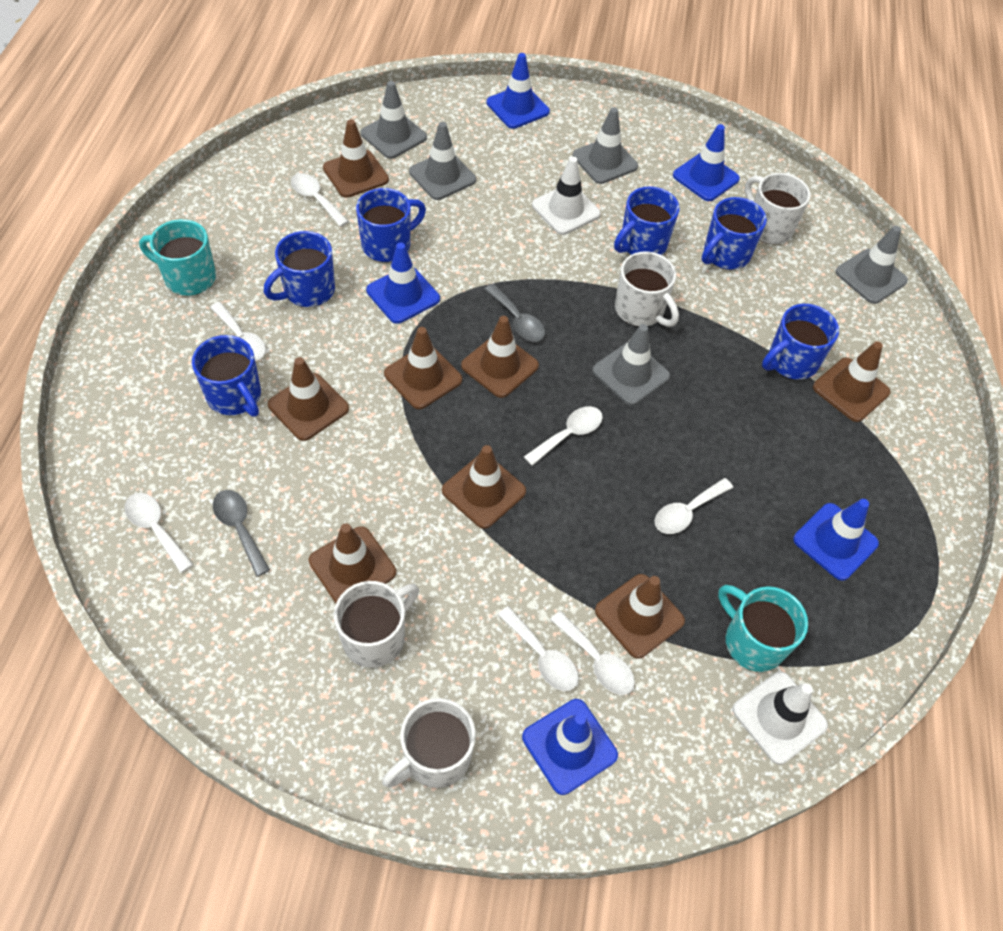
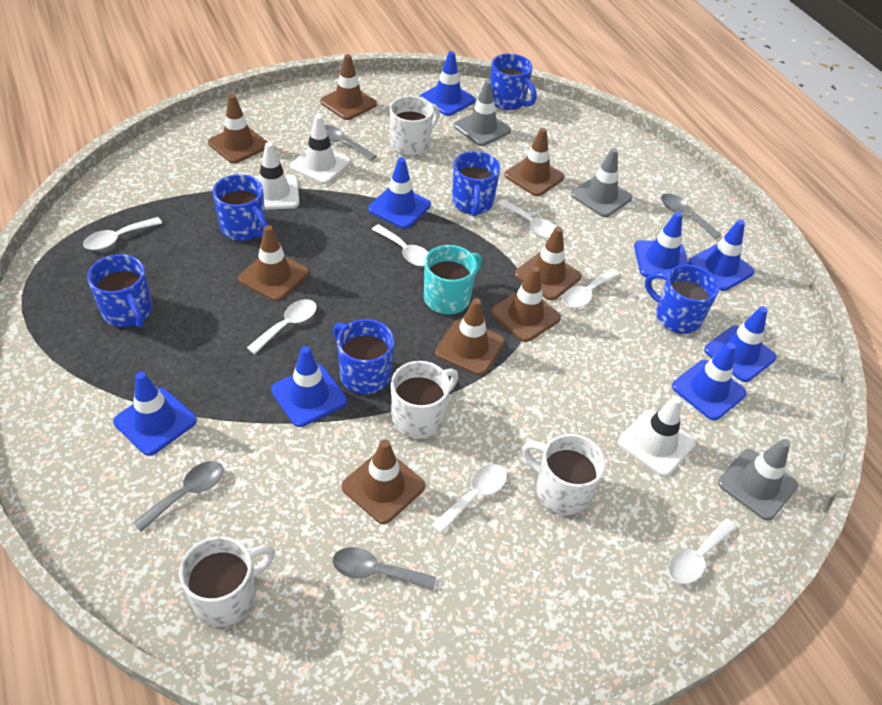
blue traffic cone: [366,243,440,324] [487,53,550,129] [522,699,618,795] [673,124,740,201] [793,499,879,581] = 5 -> [113,372,197,456] [271,346,347,427] [368,157,431,229] [420,51,475,116] [634,212,689,277] [672,343,747,421] [688,220,754,291] [704,306,776,382] = 8
grey spoon: [213,490,270,577] [485,284,545,342] = 2 -> [133,461,224,532] [325,125,377,161] [333,547,436,591] [661,193,722,239] = 4
grey traffic cone: [361,81,427,159] [409,122,476,200] [573,107,638,184] [593,324,670,406] [836,226,908,304] = 5 -> [454,80,511,146] [571,148,632,217] [718,439,798,521] = 3
turquoise mug: [139,219,216,296] [718,585,808,672] = 2 -> [424,245,482,315] = 1
white traffic cone: [532,157,601,235] [733,672,828,764] = 2 -> [253,142,299,210] [290,115,351,184] [618,396,696,477] = 3

